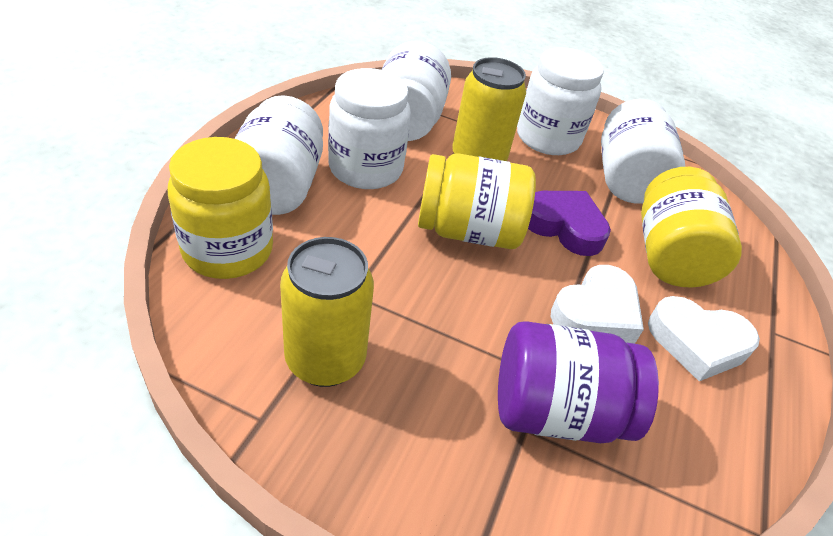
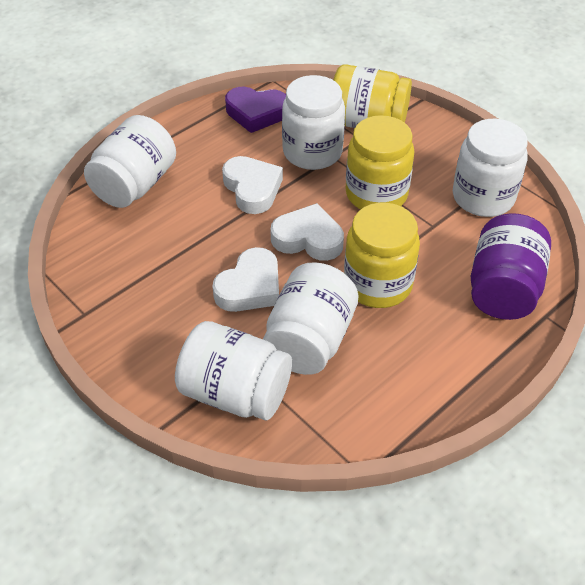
white heart: [550,265,644,344] [648,296,760,381] = 2 -> [212,247,279,312] [222,156,283,214] [270,203,344,261] = 3
yellow can: [280,237,374,387] [452,57,526,161] = 2 -> none = 0

